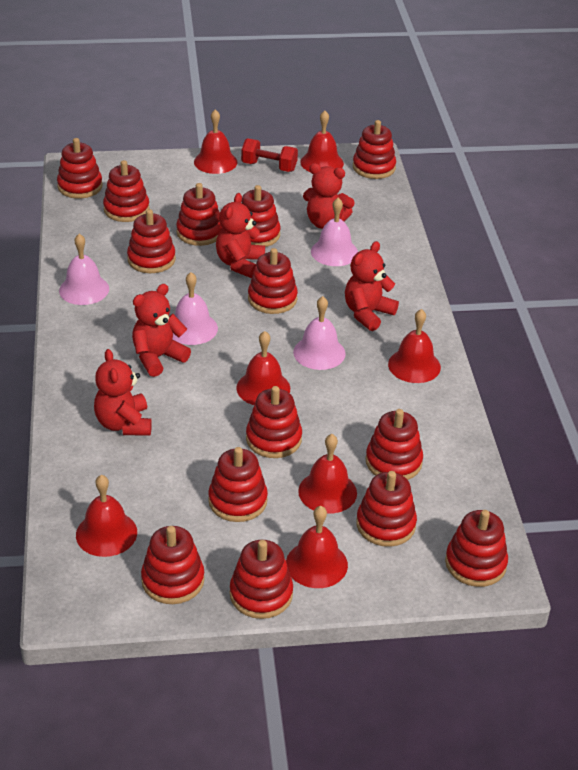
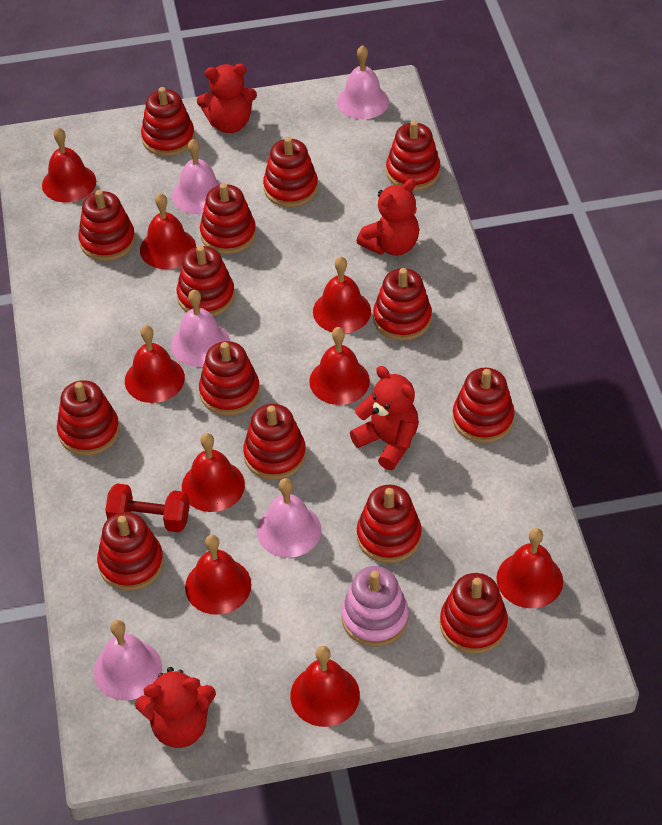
pink bell: [59,234,109,305] [173,272,218,345] [293,296,346,370] [311,198,358,266] = 4 -> [94,620,162,701] [171,290,230,367] [172,139,222,214] [257,478,321,558] [337,45,389,119] = 5
pink stacking toy: none = 0 -> [341,566,409,647] = 1
red bell: [76,475,137,557] [194,109,237,174] [236,331,290,405] [286,506,348,588] [298,434,357,514] [300,111,344,172] [388,309,441,383] = 7 -> [42,128,96,203] [125,325,185,403] [140,193,196,269] [182,433,245,512] [185,535,252,615] [290,646,360,727] [309,327,370,405] [313,256,371,333] [496,528,563,608] = 9
red teddy bear: [94,349,152,436] [132,284,191,377] [216,193,265,278] [303,163,355,229] [345,241,399,331] = 5 -> [135,667,216,748] [197,63,257,133] [350,366,419,470] [356,179,419,256] = 4

